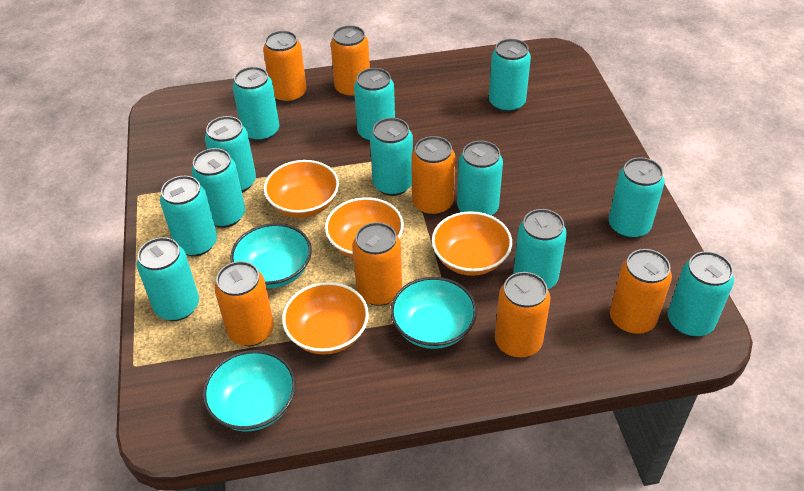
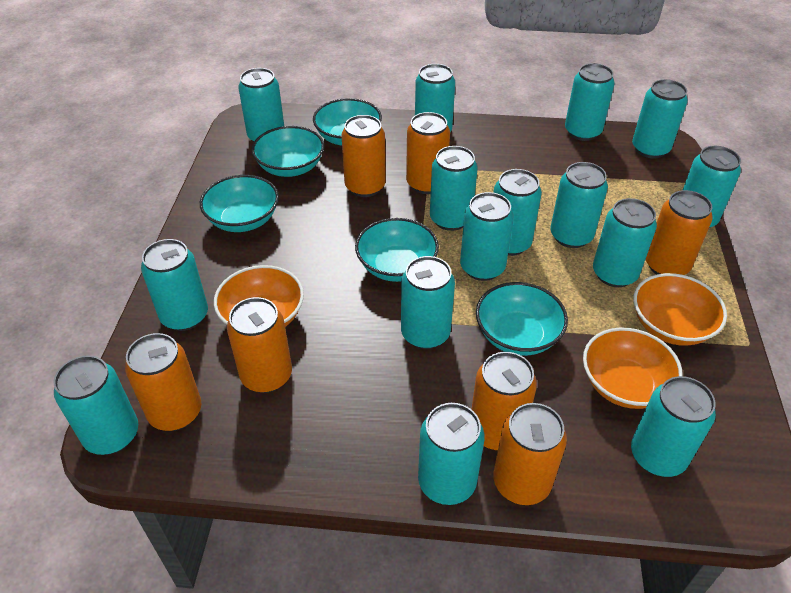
orange bowl: [264,160,339,218] [282,282,369,355] [325,197,404,258] [432,211,512,276] = 4 -> [214,265,304,327] [583,328,682,409] [634,273,727,346] = 3
turquoise bowl: [203,350,296,431] [230,223,312,288] [390,277,477,349] = 3 -> [200,175,279,232] [252,126,324,177] [313,98,382,146] [355,218,439,282] [476,282,568,356] = 5
turquoise can: [137,237,199,321] [160,176,217,256] [191,148,245,228] [205,116,256,193] [233,67,279,142] [354,68,395,142] [370,118,413,196] [457,141,503,216] [489,39,531,113] [513,209,567,289] [608,157,665,239] [668,251,734,337] = 12 -> [53,355,138,455] [141,239,208,331] [238,68,284,142] [401,256,455,349] [415,64,455,132] [418,403,485,505] [430,146,478,231] [460,192,514,281] [493,169,542,256] [550,162,608,248] [565,63,614,141] [593,198,657,287] [631,376,716,477] [632,79,688,158] [683,146,741,228] = 15

